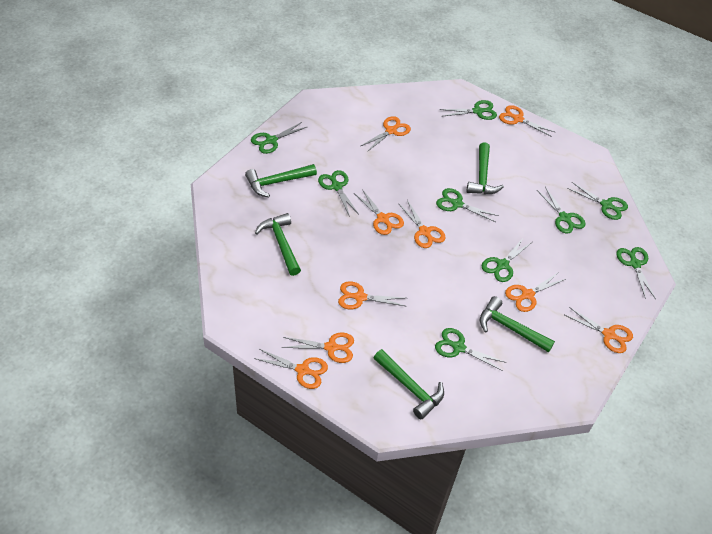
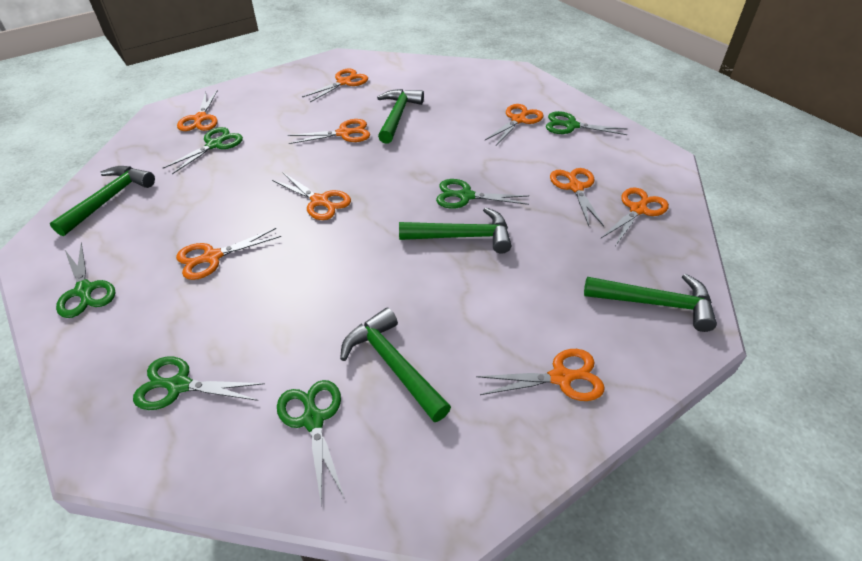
green scissors: [251,122,307,154] [318,170,358,217] [435,328,507,371] [436,188,499,222] [439,100,497,120] [481,237,532,282] [537,187,586,233] [567,182,628,220] [616,247,656,299] = 9 -> [56,243,115,318] [133,357,265,410] [163,127,243,174] [277,380,345,506] [436,179,529,209] [546,111,628,135] = 6

